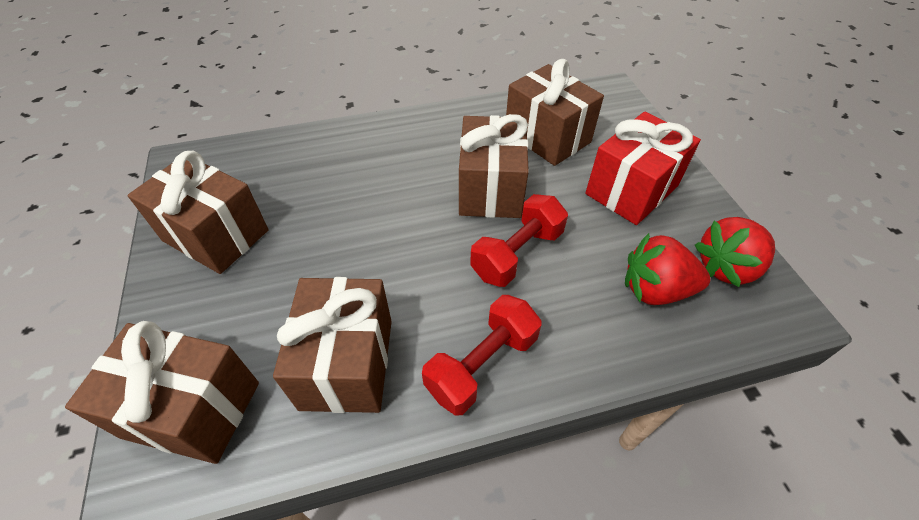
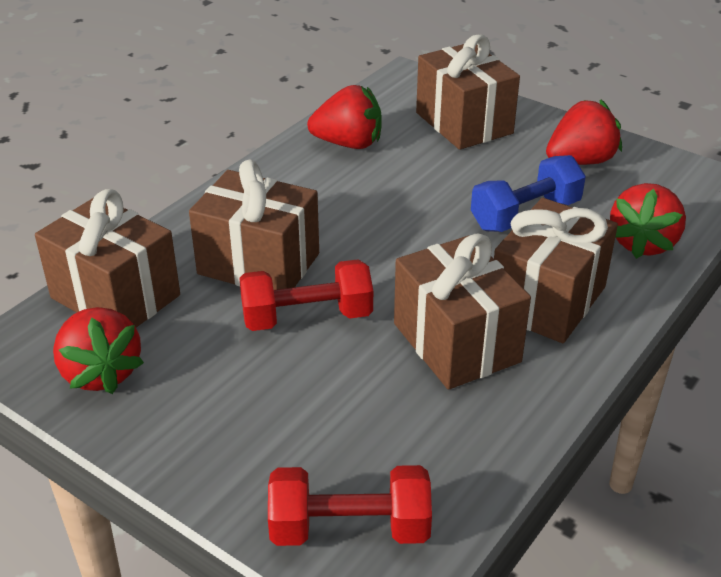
blue dumbbell: none = 0 -> [471,155,586,232] = 1
red gift: [585,112,701,225] = 1 -> none = 0
red strawberry: [625,233,710,305] [695,217,775,287] = 2 -> [53,307,144,394] [307,85,382,149] [546,100,622,165] [610,183,686,259] = 4

